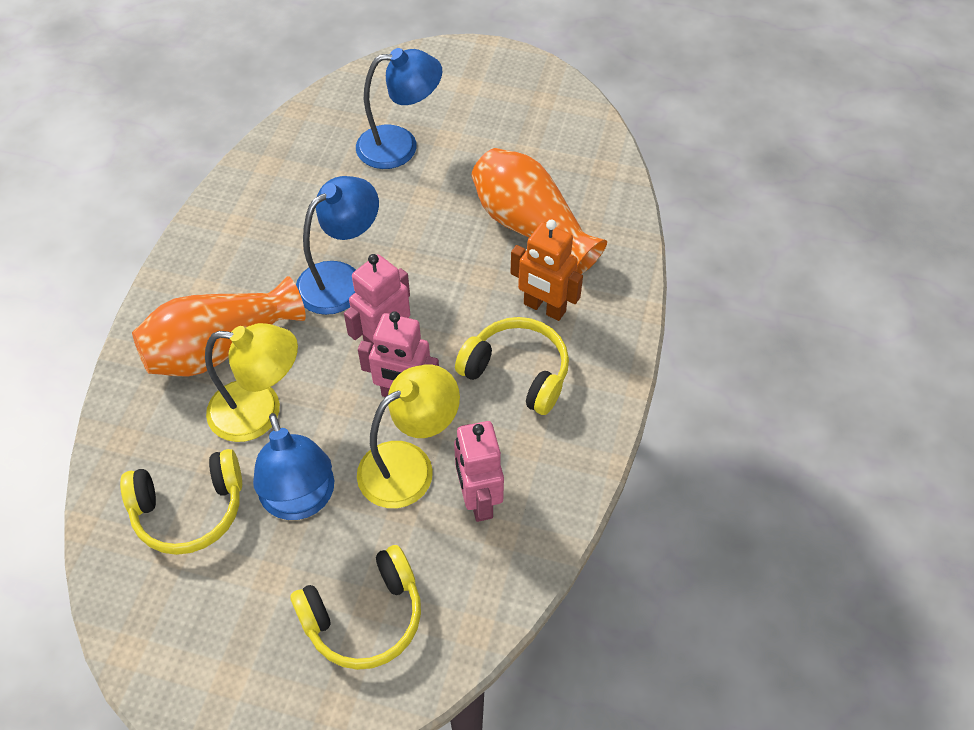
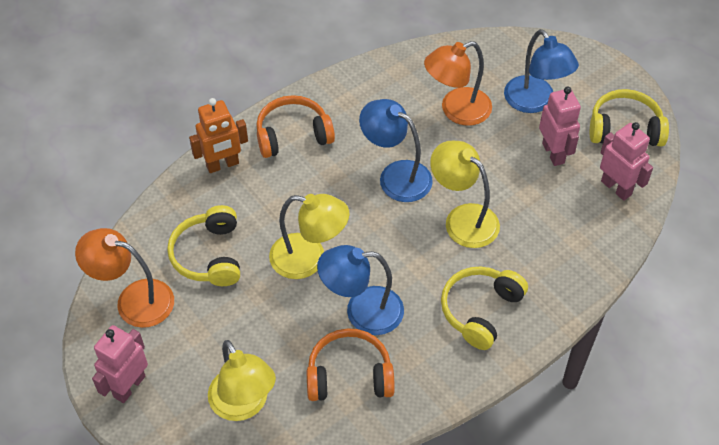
orange headphones: none = 0 -> [256,95,335,158] [307,328,395,401] = 2
orange lamp: none = 0 -> [75,228,174,328] [424,41,492,126] = 2
orange vase: [132,276,306,376] [472,148,607,274] = 2 -> none = 0
yellow lamp: [205,323,298,442] [357,365,460,508] = 2 -> [208,340,276,421] [269,194,349,279] [430,141,500,248] = 3

